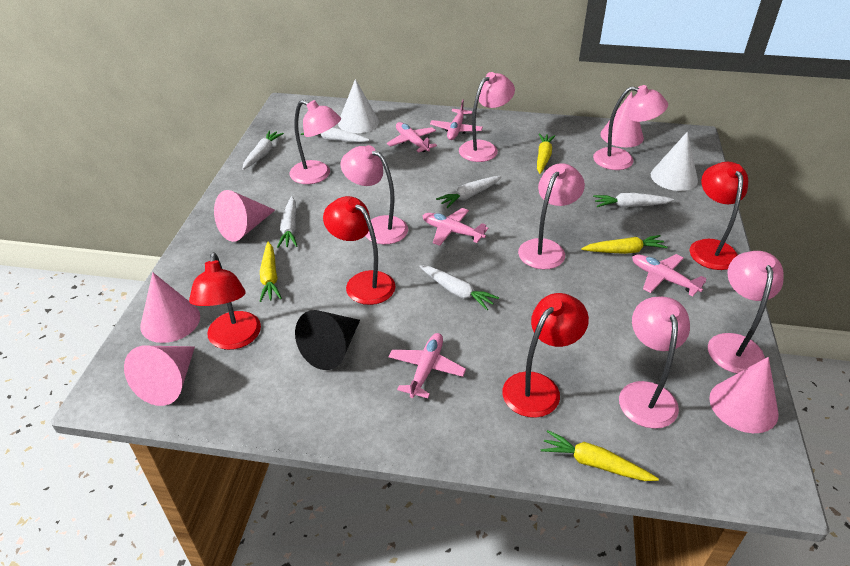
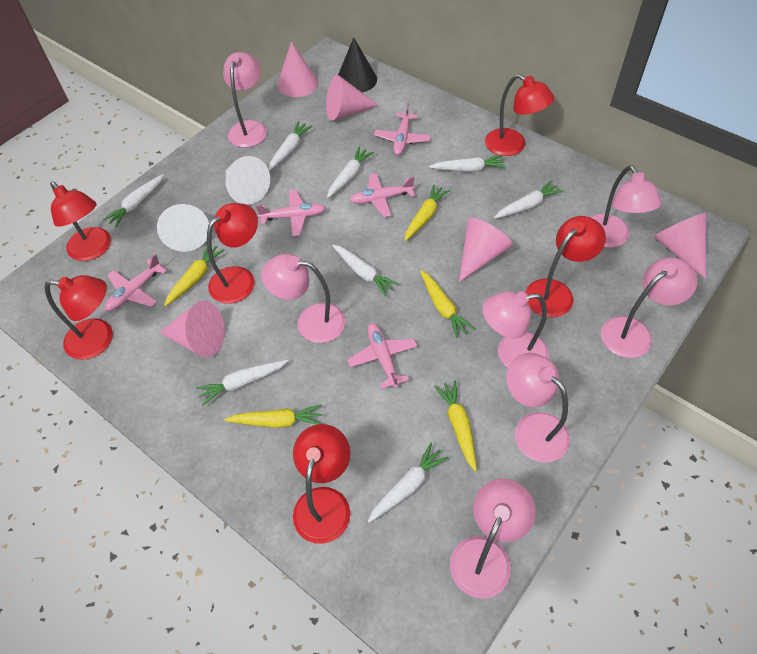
red lamp: [189,252,261,350] [323,196,396,305] [502,293,589,418] [690,162,748,270] = 4 -> [45,275,113,360] [50,181,111,261] [207,203,258,304] [293,424,350,544] [485,74,555,156] [525,216,606,318] = 6
white carrot: [242,130,284,170] [277,196,297,248] [301,128,369,142] [419,265,499,310] [436,176,502,208] [593,193,674,207] = 6 -> [103,174,164,227] [196,360,288,405] [268,121,313,171] [327,147,374,198] [332,245,399,296] [368,443,449,523] [429,155,506,172] [494,180,563,219] = 8
yellow carrot: [259,241,282,302] [537,134,555,174] [541,430,659,481] [581,235,668,254] = 4 -> [164,246,225,306] [224,405,322,428] [405,184,450,241] [420,270,475,338] [434,380,477,471] = 5

